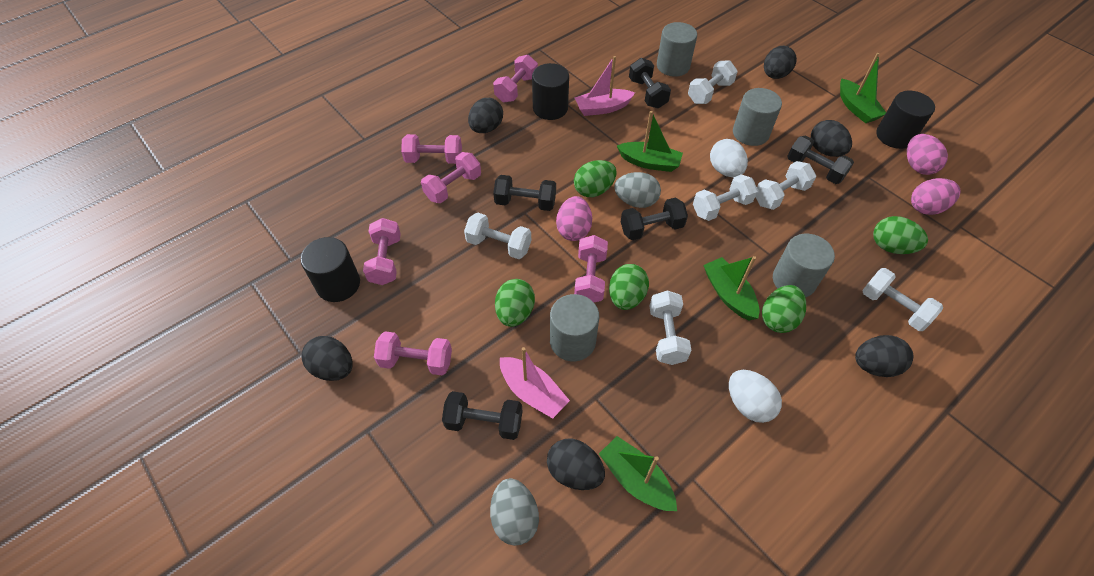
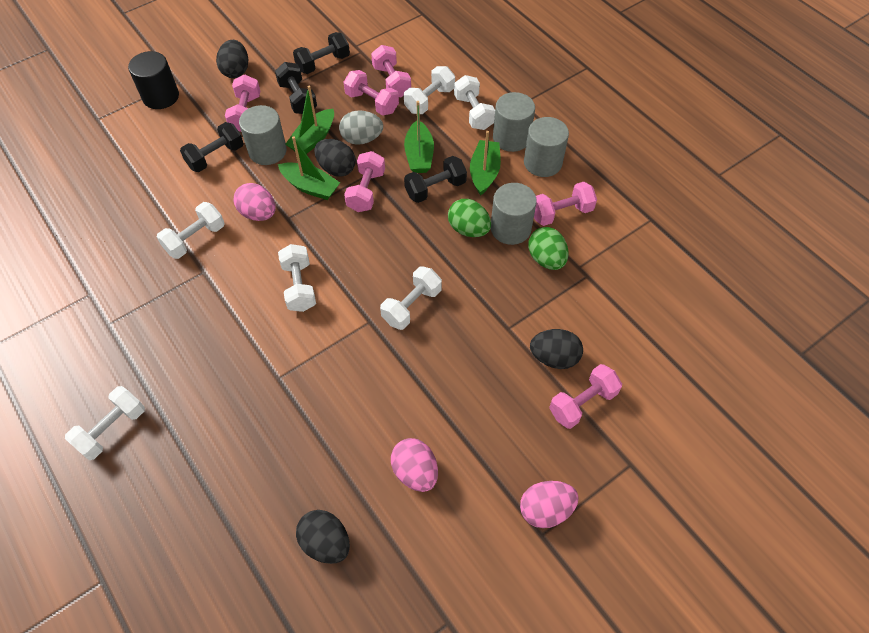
black cylinder: [301,237,360,302] [532,63,569,120] [876,91,935,149] = 3 -> [128,51,179,109] = 1
black dumbbell: [442,391,522,440] [493,175,556,211] [621,198,688,240] [629,58,671,108] [787,136,854,184] = 5 -> [180,122,244,172] [275,62,317,114] [293,32,350,74] [404,156,467,203] = 4
black egg: [301,336,353,381] [468,98,503,133] [547,439,605,490] [764,46,797,79] [811,120,852,157] [855,335,913,377] = 6 -> [216,40,248,78] [296,510,350,564] [314,139,356,177] [530,329,583,369] = 4
green egg: [495,279,535,327] [574,160,617,197] [609,264,649,310] [762,285,806,333] [873,216,928,254] = 5 -> [448,199,491,237] [528,227,569,270] = 2
grey egg: [490,478,539,546] [614,172,661,208] = 2 -> [339,110,383,145] = 1
pink boat: [500,347,570,419] [575,56,635,116] = 2 -> none = 0
white egg: [710,139,748,177] [729,370,782,423] = 2 -> none = 0

